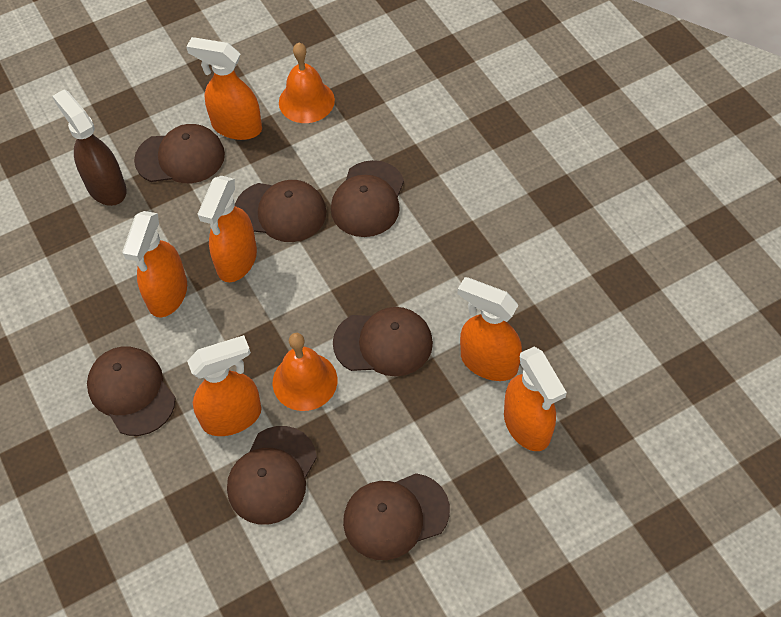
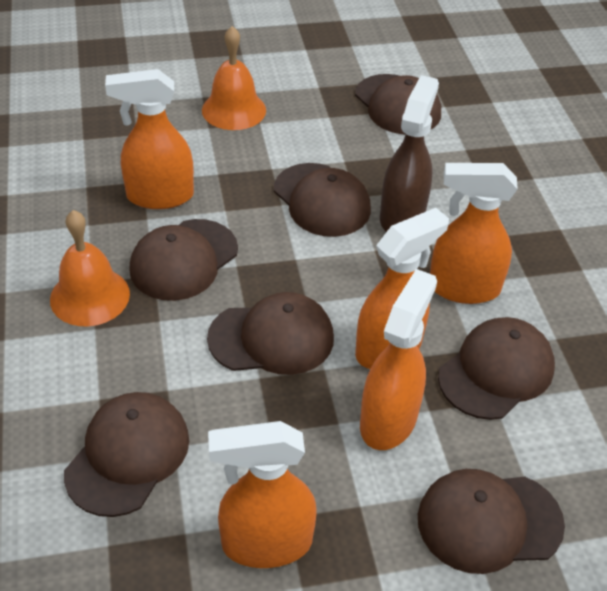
orange spray bottle: [122,211,187,317] [186,37,262,140] [187,335,262,436] [198,176,257,282] [458,277,522,381] [504,347,567,451] = 6 -> [105,69,194,209] [208,421,317,568] [355,208,449,369] [360,269,437,450] [430,163,518,304] = 5

